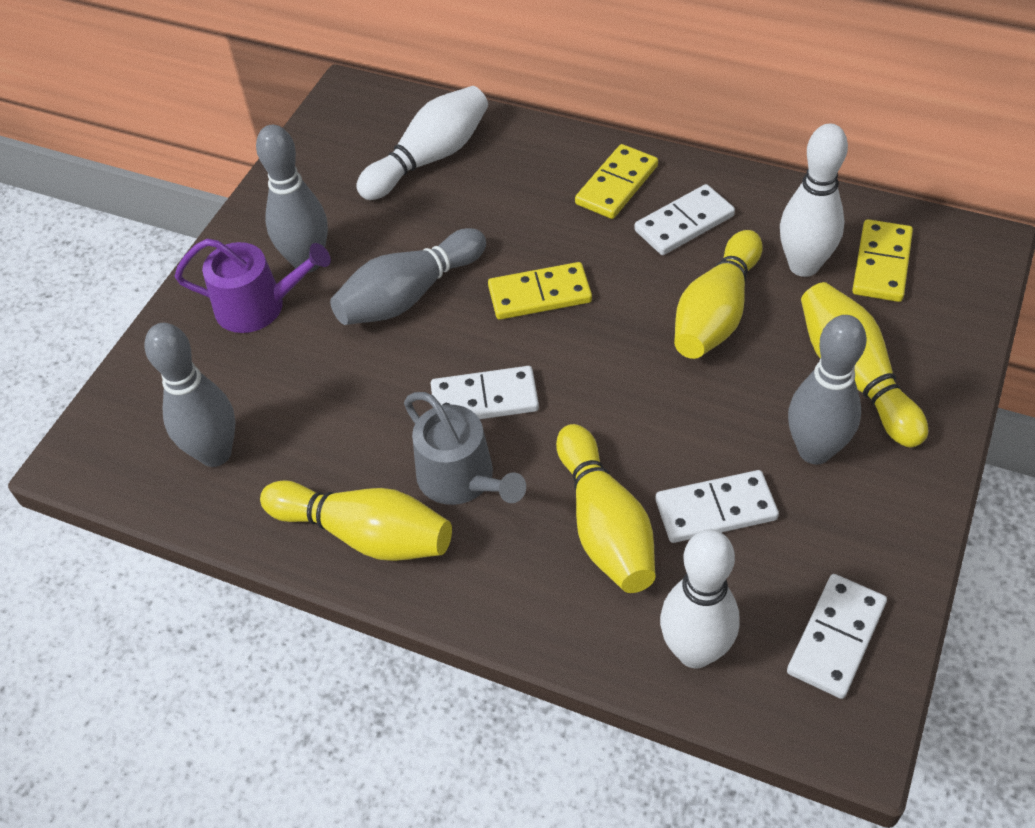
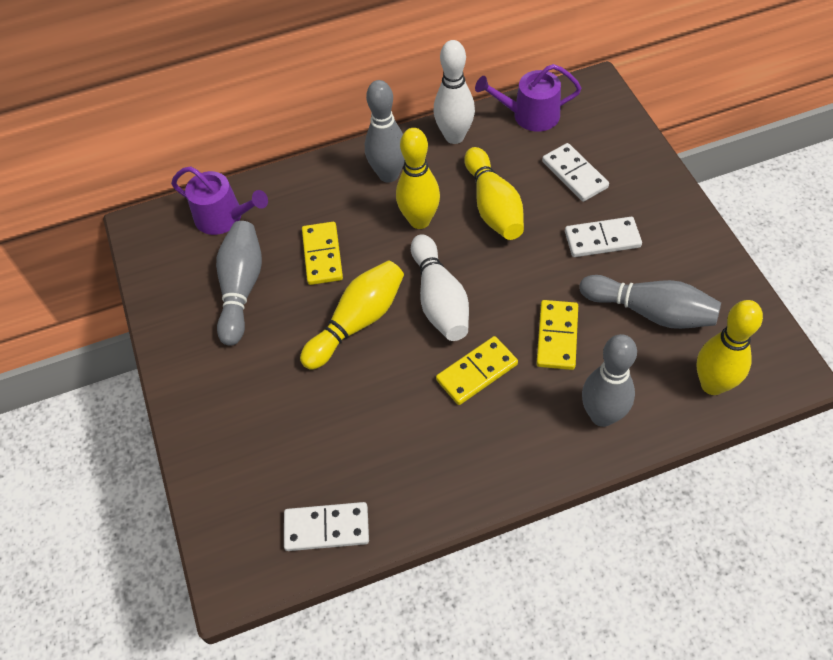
grey watering can: [404,392,526,505] = 1 -> none = 0
purple watering can: [174,238,331,333] = 1 -> [171,166,268,235] [475,64,581,132] = 2
white bowling pin: [356,86,488,200] [660,529,740,669] [780,123,848,277] = 3 -> [411,234,469,341] [433,40,475,144] = 2
white domino: [431,366,539,419] [634,184,735,255] [655,470,779,543] [787,574,887,699] = 4 -> [284,502,369,551] [542,143,609,202] [565,217,642,257] = 3

